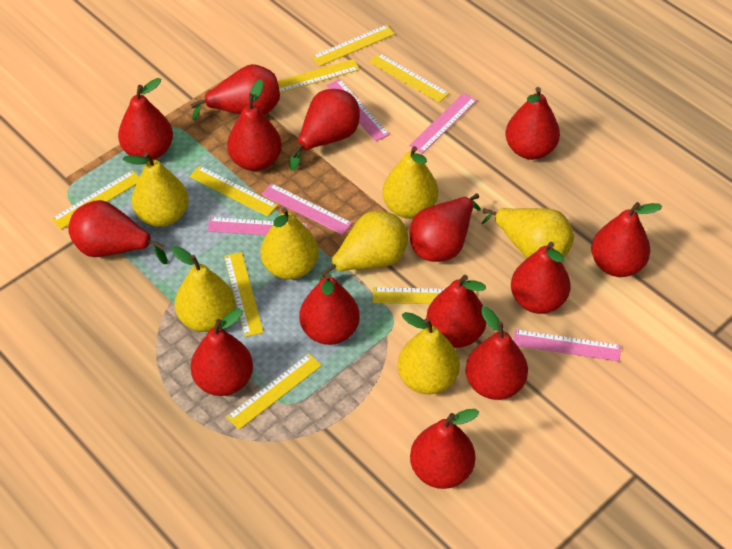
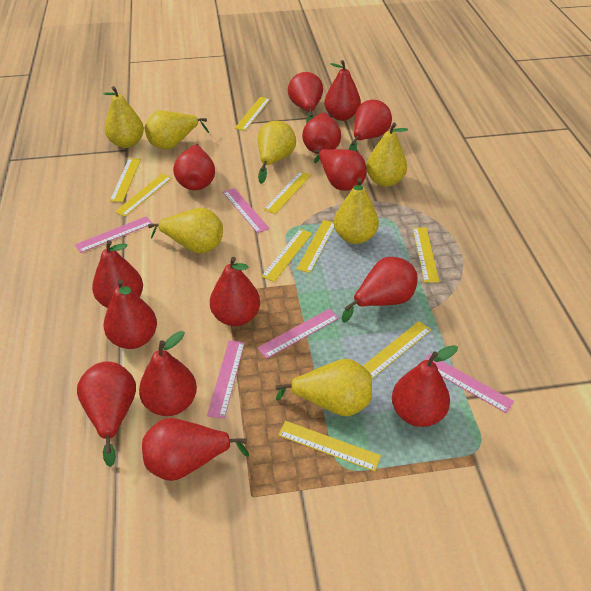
yellow ruler: [51,170,139,230] [189,166,278,216] [224,252,264,337] [226,354,322,430] [278,59,360,93] [312,25,395,66] [369,53,449,103] [373,287,476,304] = 8 -> [110,158,141,202] [115,174,172,217] [235,97,270,131] [261,229,312,282] [264,171,311,214] [278,421,381,471] [296,220,334,273] [363,321,431,379] [413,228,439,283] = 9

